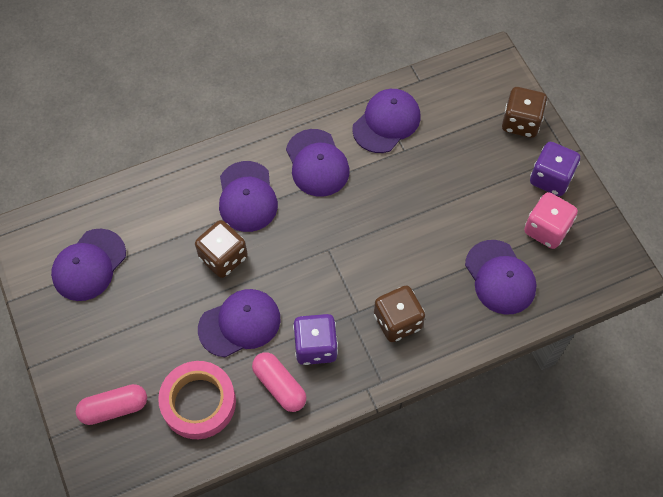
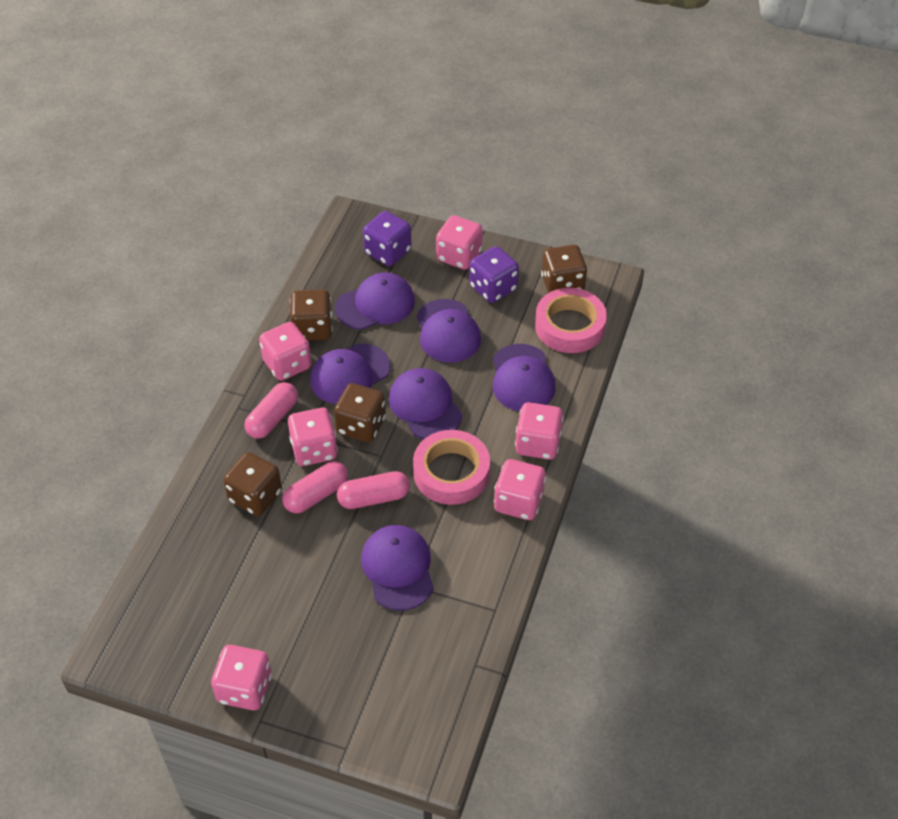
brown dice: [195,220,248,278] [374,285,425,342] [502,87,547,138] = 3 -> [223,452,282,516] [290,289,333,341] [334,383,386,442] [541,245,587,293] = 4
pink capsule: [76,384,147,425] [252,352,307,412] = 2 -> [244,382,298,439] [282,461,348,513] [337,471,410,509] = 3
pink dice: [524,192,578,249] = 1 -> [211,645,272,710] [259,322,312,381] [288,408,338,466] [436,215,483,270] [494,459,546,520] [515,402,564,460] = 6
pink tape: [158,361,236,439] = 1 -> [413,430,490,505] [535,288,607,353] = 2

